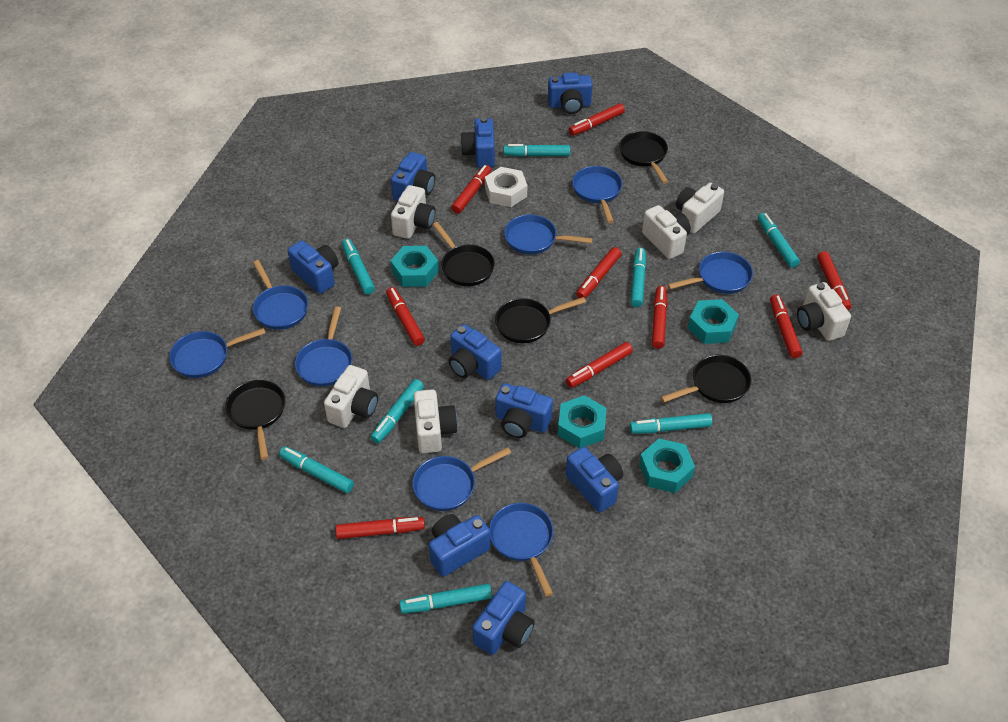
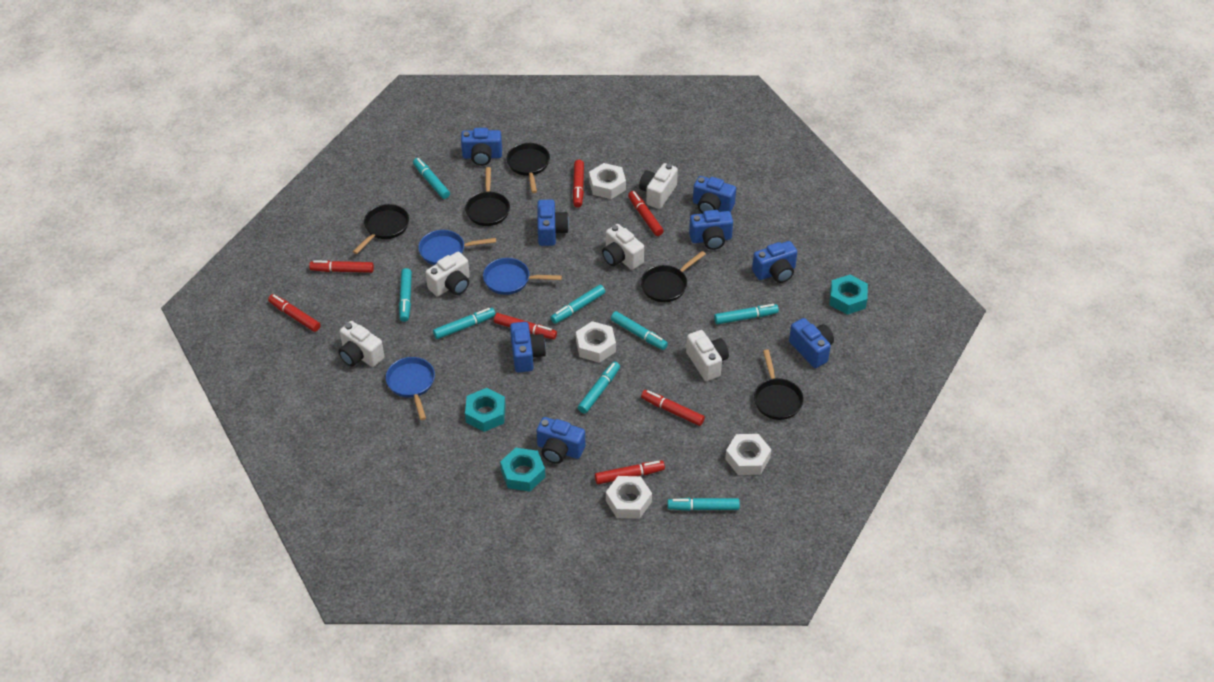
blue camera: [288,240,338,294] [391,152,435,201] [429,514,491,577] [449,324,502,380] [460,117,495,168] [472,581,535,655] [495,383,553,438] [548,72,593,114] [566,447,623,513] = 9 -> [461,128,502,166] [510,322,546,373] [536,417,585,464] [537,200,569,246] [689,210,733,250] [693,176,736,214] [752,241,797,283] [789,318,834,368] = 8
blue pan: [169,328,265,378] [253,260,308,330] [295,306,353,387] [412,447,511,511] [489,503,554,597] [504,215,593,255] [572,166,622,223] [667,252,753,294] = 8 -> [386,357,435,420] [418,230,496,265] [483,258,562,295] = 3
red marker: [336,517,425,539] [386,287,425,346] [451,165,491,214] [566,342,633,388] [569,103,625,136] [576,247,621,298] [652,286,668,349] [770,295,802,358] [817,251,852,310] = 9 -> [268,294,321,332] [309,260,374,273] [494,313,557,339] [573,160,584,207] [595,460,665,484] [628,191,664,236] [641,390,705,426] = 7
turquoise nut: [391,246,439,287] [558,395,606,448] [639,439,695,493] [688,299,739,344] = 4 -> [465,388,506,432] [500,448,545,492] [829,275,868,315] = 3
white camera: [324,365,378,428] [391,185,435,239] [414,389,458,453] [642,205,691,259] [676,183,724,233] [797,282,851,341] = 6 -> [338,321,384,367] [426,252,470,297] [602,224,644,270] [639,163,678,209] [686,330,729,381] = 5
white nut: [485,167,527,207] = 1 -> [576,321,616,363] [589,163,626,199] [606,476,652,519] [725,434,771,475] = 4

